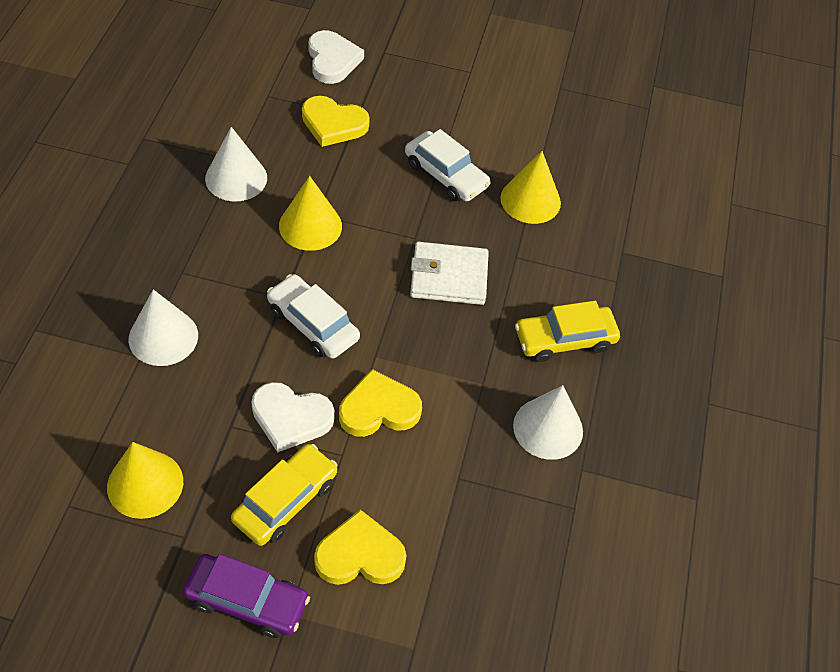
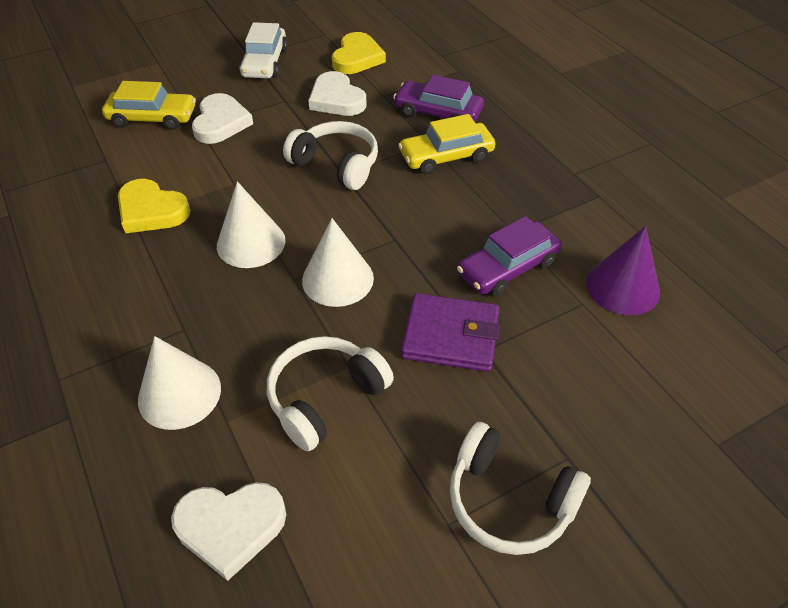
purple car: [183,554,310,638] = 1 -> [393,75,484,122] [457,216,562,296] = 2
purple cone: none = 0 -> [586,226,660,315] = 1
purple wallet: none = 0 -> [401,293,500,372] = 1
white car: [267,274,360,359] [405,129,491,201] = 2 -> [240,22,288,78] = 1
white headphones: none = 0 -> [267,336,394,451] [283,121,378,190] [450,422,591,555] = 3
white heart: [251,382,335,452] [308,30,364,84] = 2 -> [171,482,286,581] [192,93,253,144] [308,71,367,116] = 3
white wallet: [410,242,489,305] = 1 -> none = 0
yellow cone: [107,442,183,519] [279,176,342,251] [500,151,561,224] = 3 -> none = 0
yellow heart: [302,96,370,147] [314,509,406,585] [339,369,422,437] = 3 -> [118,179,191,234] [332,32,386,74] = 2

